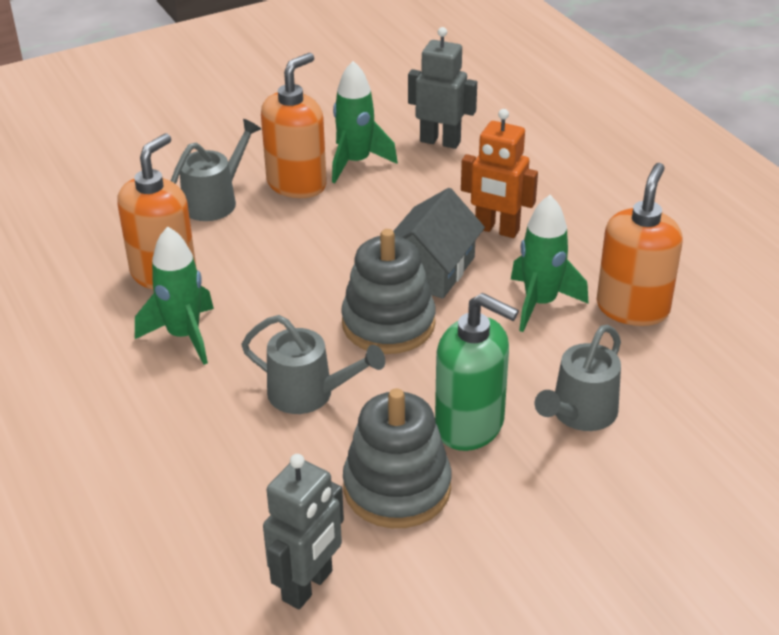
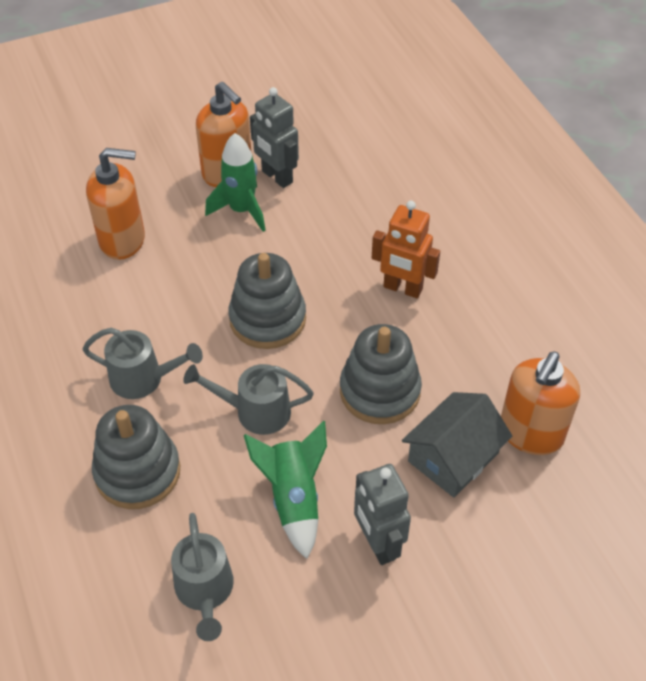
green rocket: [135,226,214,365] [332,61,398,183] [511,195,589,332] = 3 -> [205,133,266,232] [244,421,327,559] = 2
green soap dispenser: [435,293,519,451] = 1 -> none = 0
grey stacking toy: [341,229,436,354] [343,388,451,528] = 2 -> [92,405,180,509] [228,253,306,349] [340,324,422,424] = 3

